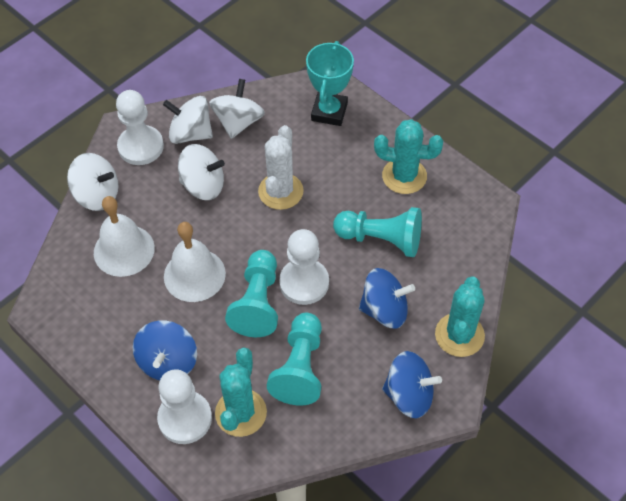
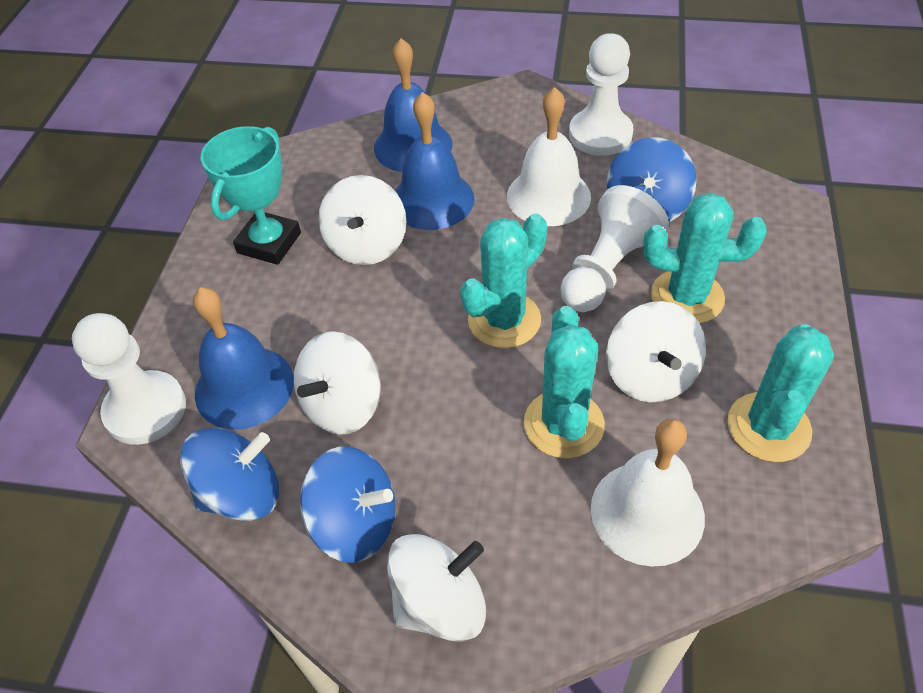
blue bell: none = 0 -> [193,287,294,430] [374,38,452,172] [395,92,475,230] = 3
turquoise cactus: [215,347,267,437] [374,119,443,194] [435,276,485,357] = 3 -> [460,213,547,348] [524,306,605,458] [643,193,767,323] [727,324,834,462] = 4
turquoise pawn: [225,250,278,337] [267,313,322,406] [333,207,422,257] = 3 -> none = 0
white cactus: [258,125,304,210] = 1 -> none = 0

